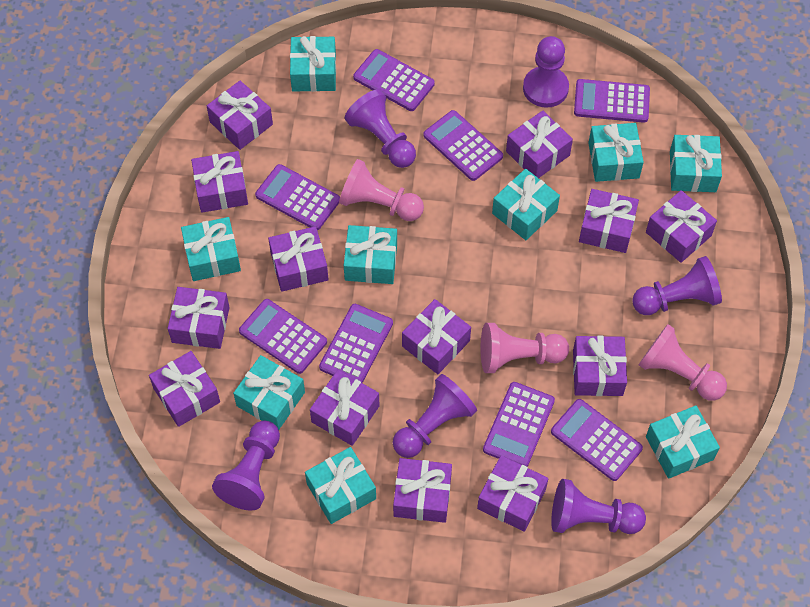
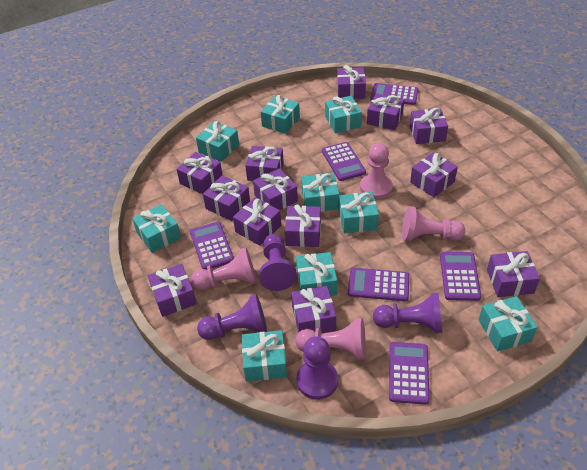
pink pawn: [339,159,424,221] [480,323,569,373] [639,324,727,401] = 3 -> [191,247,256,291] [296,318,366,360] [360,143,393,199] [402,206,466,242] = 4
purple calculator: [239,299,327,374] [255,164,340,230] [319,304,393,383] [353,49,435,111] [423,110,503,181] [483,382,555,467] [551,399,643,481] [574,79,650,123] = 8 -> [190,222,234,270] [322,142,366,181] [348,268,409,301] [371,83,418,105] [389,342,430,405] [440,252,481,301] = 6
purple pawn: [212,420,280,511] [345,89,416,168] [393,374,477,458] [523,36,569,108] [551,479,646,534] [632,256,722,315] = 6 -> [197,294,267,340] [259,234,297,291] [297,336,338,400] [373,293,442,333] = 4

